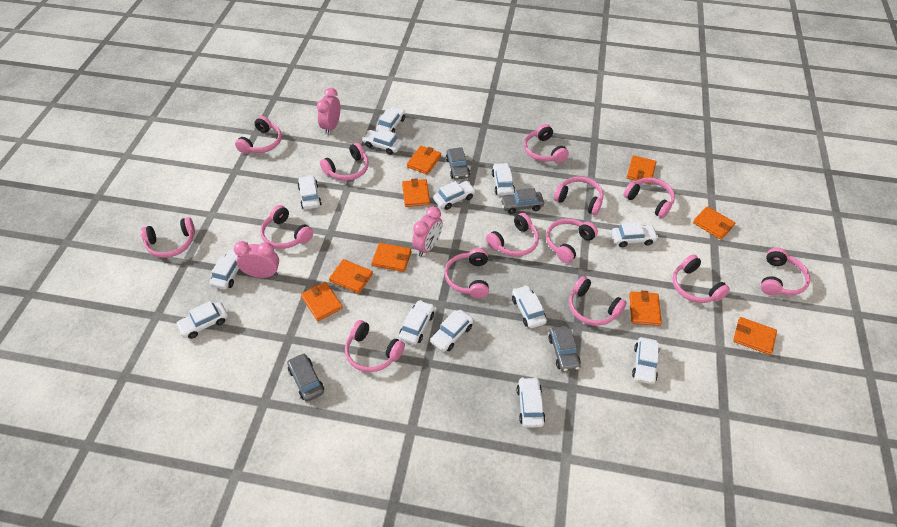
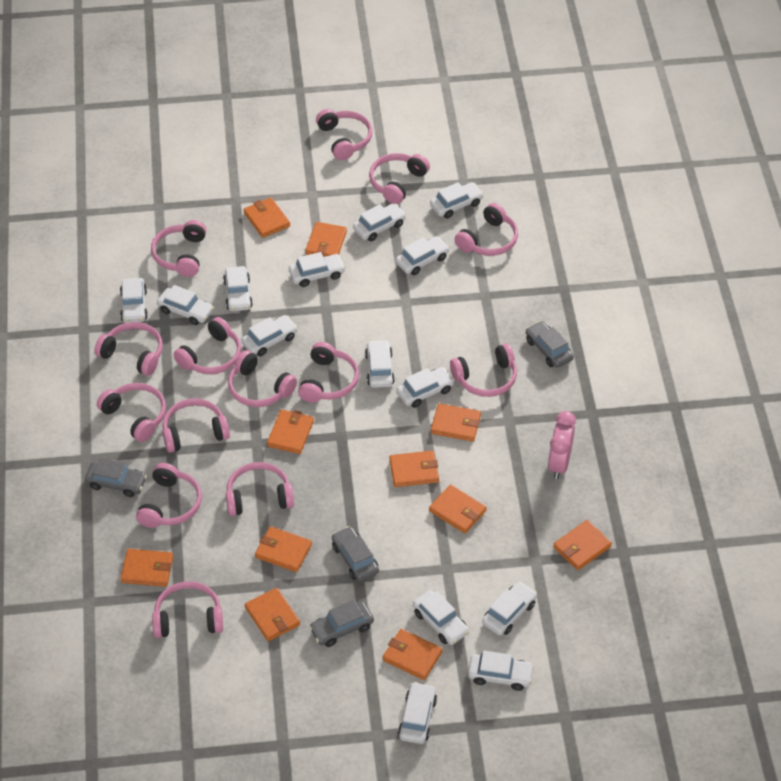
orange wallet: [301,282,343,321] [329,259,373,293] [372,243,411,272] [402,178,430,207] [407,146,441,175] [627,155,656,184] [629,290,662,326] [693,206,735,240] [733,317,777,355] = 9 -> [120,549,173,587] [243,198,290,238] [245,588,300,641] [255,526,312,572] [267,409,314,454] [305,222,347,257] [383,629,443,680] [389,451,439,487] [429,484,487,533] [431,403,481,442] [553,520,612,570] = 11
pink clock: [234,241,279,278] [317,88,340,135] [412,206,443,256] = 3 -> [548,411,576,479] = 1
white car: [176,301,228,339] [210,249,239,290] [298,175,322,210] [362,129,403,155] [376,106,405,133] [399,300,434,345] [430,310,473,352] [433,181,476,210] [492,163,515,196] [512,285,547,328] [517,377,545,428] [612,222,658,247] [632,337,660,384] = 13 -> [120,278,148,323] [157,285,214,325] [223,266,253,311] [241,315,298,356] [289,252,346,287] [353,203,406,241] [365,340,395,388] [396,236,450,275] [396,367,455,408] [398,682,437,744] [413,590,469,645] [430,182,484,218] [468,651,534,691] [482,581,537,635] = 14

